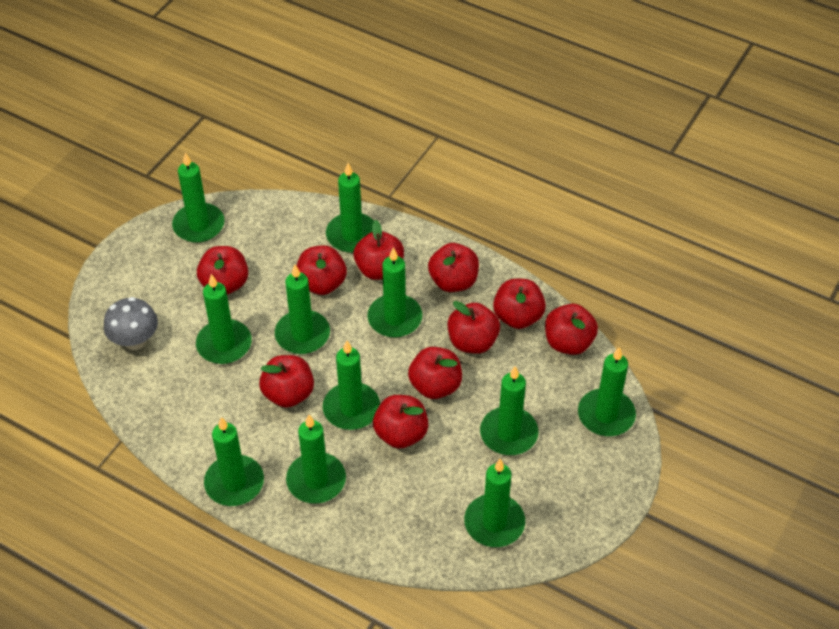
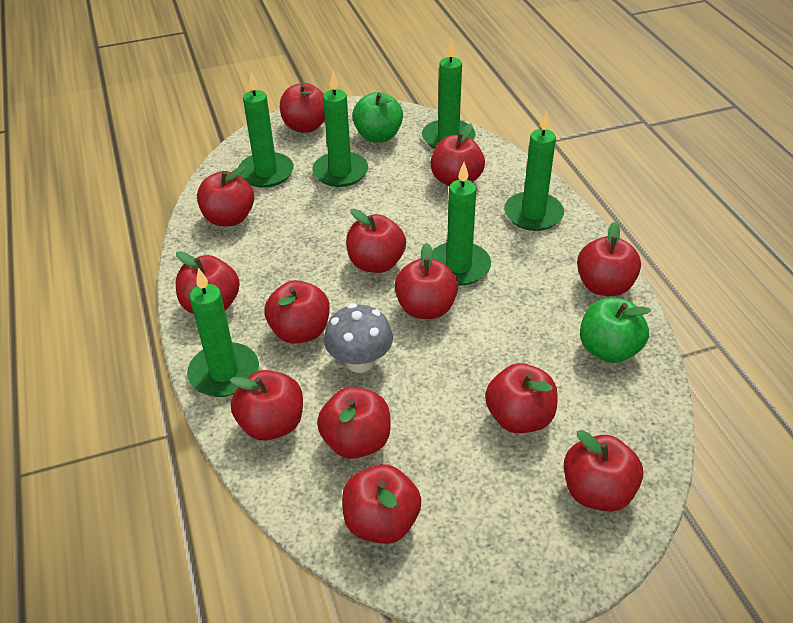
green apple: none = 0 -> [352,92,403,142] [580,298,651,363] = 2
green candle: [172,152,225,243] [196,274,252,364] [204,417,264,506] [275,265,330,354] [286,415,346,504] [323,341,380,430] [326,163,374,253] [367,247,422,338] [464,459,525,547] [480,366,539,455] [578,347,636,436] = 11 -> [187,268,259,397] [238,73,294,188] [312,72,368,187] [422,39,475,149] [432,163,491,286] [504,111,564,231] = 6
red apple: [197,246,248,295] [259,355,314,408] [297,245,347,295] [354,220,404,280] [373,395,428,449] [408,347,462,399] [428,243,479,292] [447,301,500,354] [493,279,546,329] [545,304,598,355] = 10 -> [176,251,240,314] [197,166,254,226] [230,370,303,441] [265,280,330,344] [280,83,325,133] [317,387,391,459] [342,464,421,544] [346,209,406,273] [394,243,458,319] [430,124,485,186] [485,363,557,433] [564,430,643,512] [577,222,641,296] = 13

